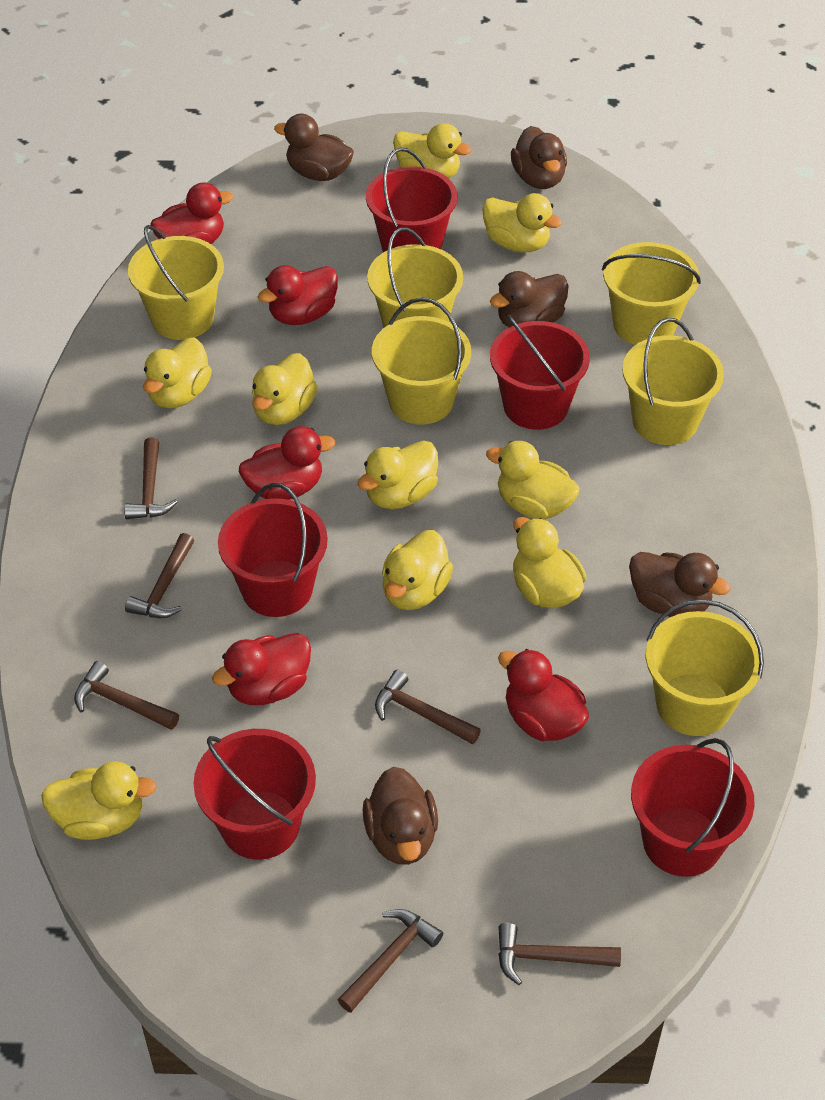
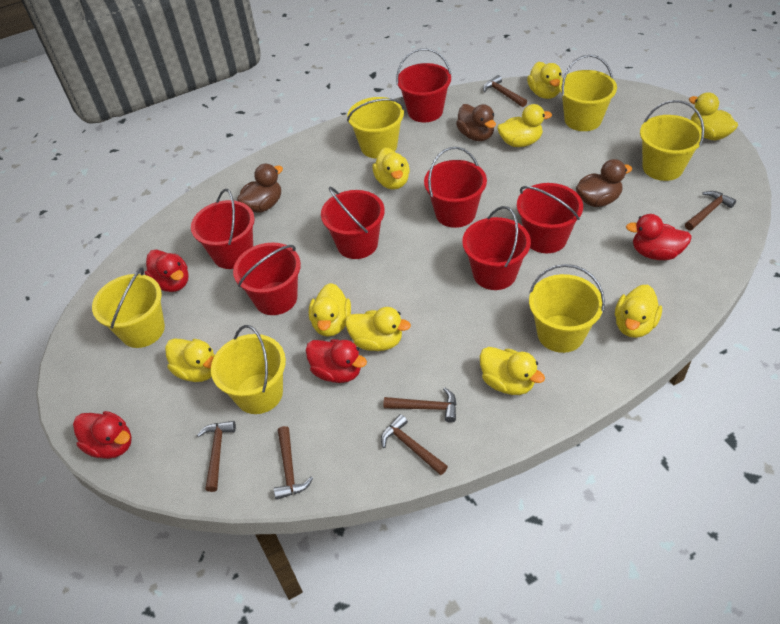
brown duck: [274,114,354,181] [363,767,438,865] [490,271,569,327] [511,126,567,189] [629,552,731,617] = 5 -> [237,164,283,213] [456,104,496,141] [576,159,632,207] = 3
red bucket: [194,729,316,860] [218,483,328,617] [366,147,457,252] [490,314,590,430] [631,738,755,877] = 5 -> [191,189,255,269] [233,242,301,315] [321,187,385,259] [396,48,451,122] [424,147,487,228] [462,206,531,290] [517,183,583,253] = 7
red duck: [151,183,234,244] [212,633,311,705] [239,426,335,500] [258,265,338,325] [498,649,589,741] = 5 -> [73,411,132,459] [144,250,189,292] [305,339,367,383] [626,214,692,260] = 4

